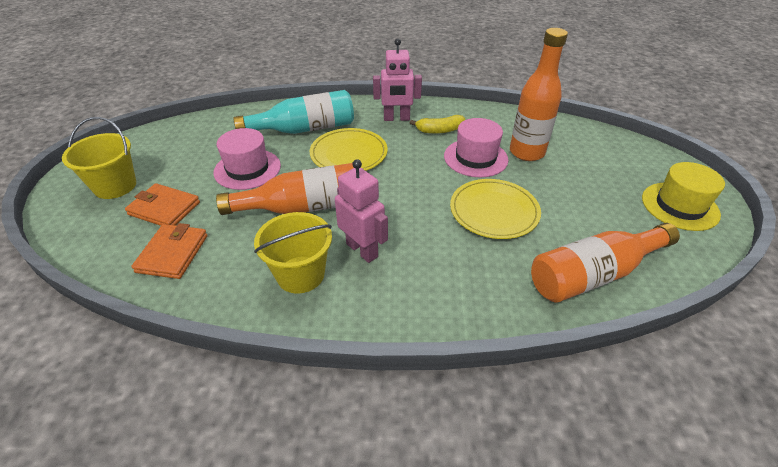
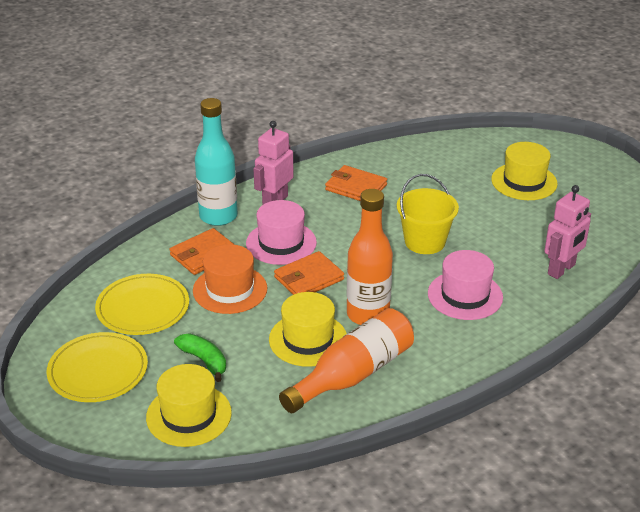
green banana: none = 0 -> [174,333,226,382] = 1
orange bottle: [216,163,354,215] [510,28,568,161] [531,223,680,303] = 3 -> [279,308,414,413] [347,189,393,325] = 2
orange hat: none = 0 -> [193,244,267,314] = 1
orange wallet: [125,183,200,226] [131,223,208,279] = 2 -> [169,228,235,275] [274,251,344,295] [325,165,387,201] = 3
yellow banana: [410,115,465,134] = 1 -> none = 0
yellow bucket: [62,117,136,199] [254,212,332,294] = 2 -> [397,174,459,254] = 1
yellow hat: [642,162,725,231] = 1 -> [146,364,232,447] [269,292,347,367] [491,142,558,200] = 3

